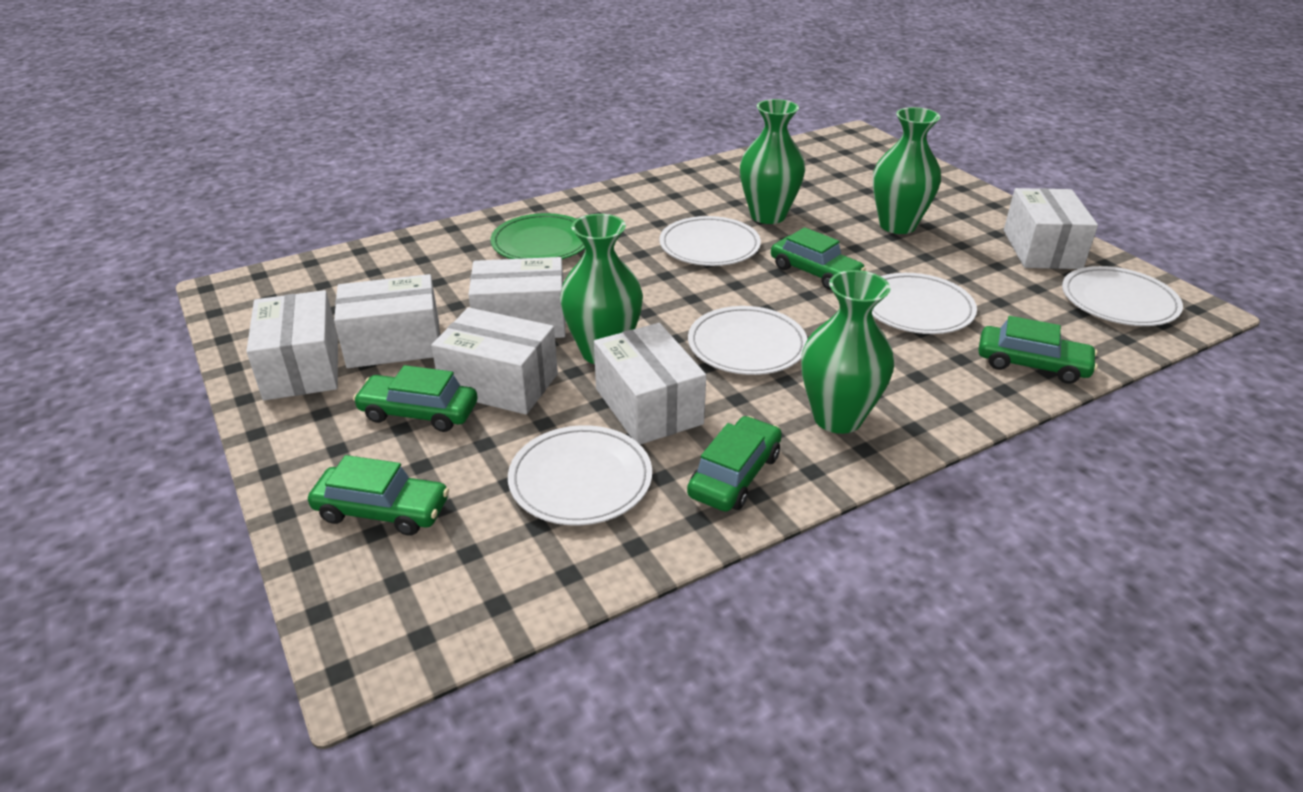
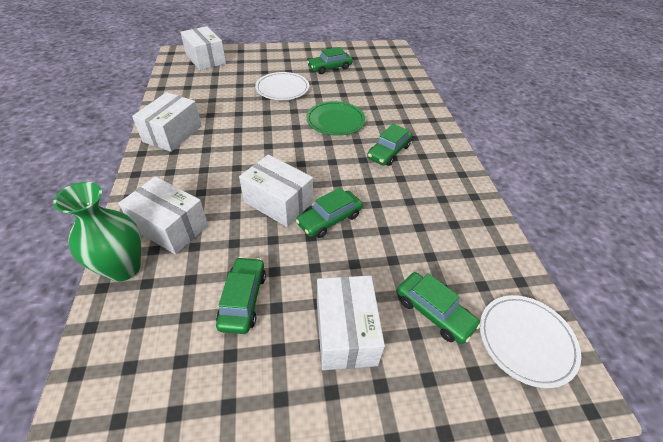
green vase: [560,214,643,364] [740,99,805,224] [801,270,894,434] [873,107,941,234] = 4 -> [53,182,141,282] = 1
white box: [246,290,338,400] [334,274,440,368] [431,308,558,415] [469,257,565,338] [594,323,706,445] [1004,188,1098,269] = 6 -> [118,176,208,255] [132,92,202,152] [180,26,226,70] [239,154,313,227] [317,275,385,370] = 5
white plate: [508,425,652,525] [659,216,761,266] [688,306,807,375] [872,273,977,334] [1062,266,1183,326] = 5 -> [255,72,309,100] [480,295,581,388] = 2

